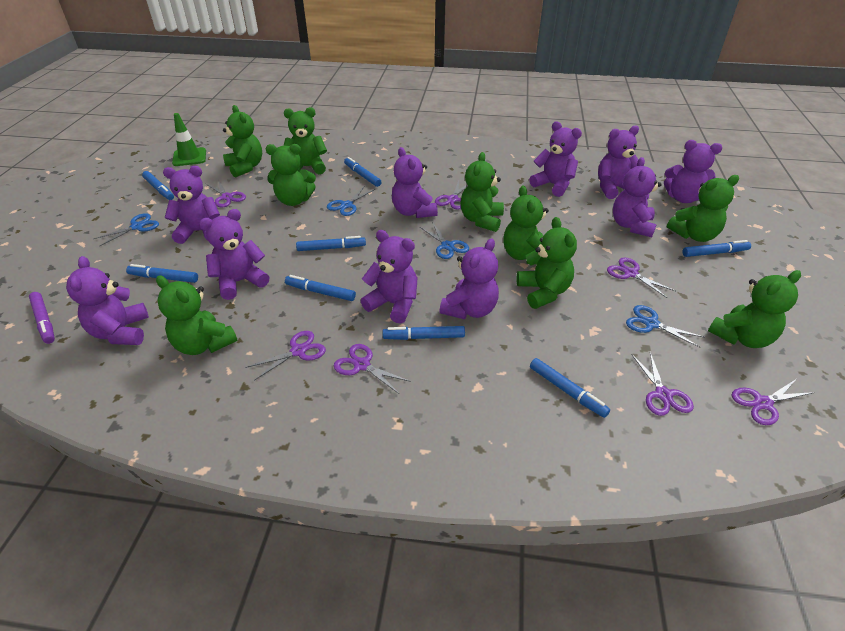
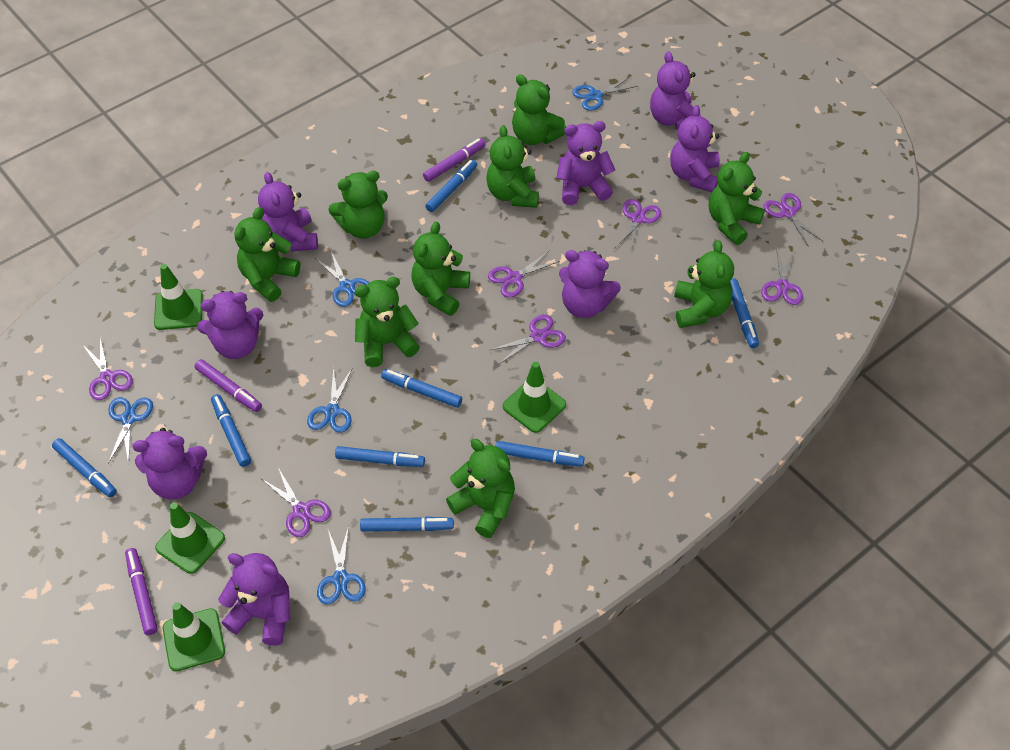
blue scissors: [94,213,159,246] [327,187,375,216] [420,222,469,259] [626,305,705,348] = 4 -> [108,397,153,465] [307,367,352,433] [315,252,369,307] [317,525,366,604] [572,77,638,111] = 5
green traffic cone: [172,113,206,166] = 1 -> [154,264,203,330] [155,502,225,574] [163,602,225,672] [503,362,566,433] = 4
purple marker: [29,292,55,344] = 1 -> [125,548,158,635] [195,359,262,412] [423,138,486,182] = 3
purple teddy bear: [66,256,149,345] [163,166,220,244] [199,209,269,300] [361,230,418,324] [392,147,438,218] [440,238,499,319] [529,121,582,197] [598,125,639,199] [613,157,661,237] [664,140,722,203] = 10 -> [133,428,207,500] [197,291,263,359] [218,553,291,646] [258,172,318,251] [556,121,615,205] [559,250,621,318] [650,51,701,129] [670,105,720,192] = 8

